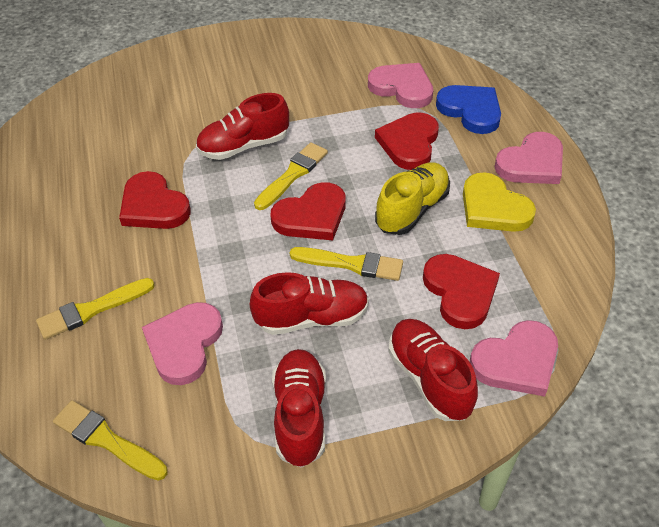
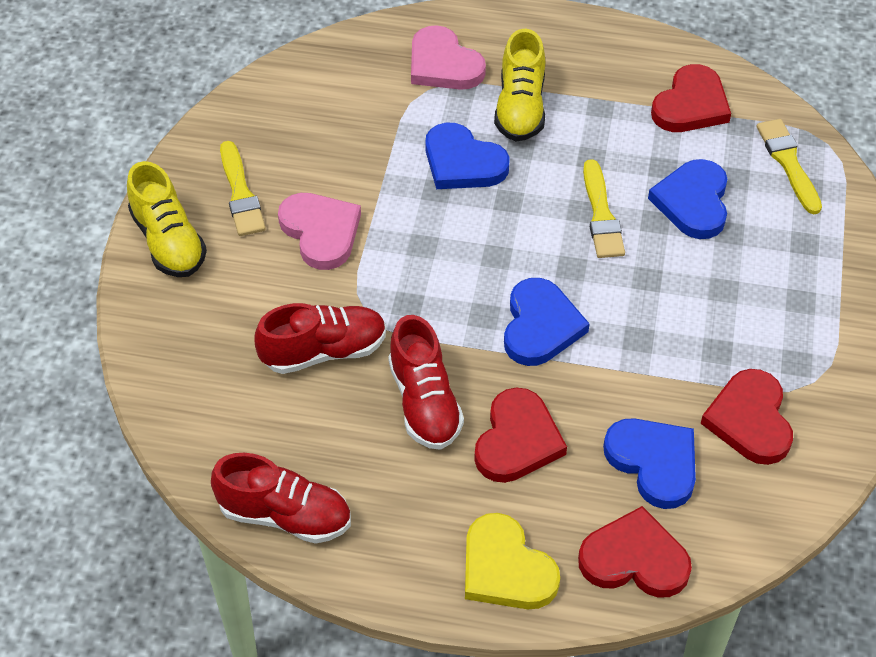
blue heart: [436,85,501,134] = 1 -> [425,123,510,189] [504,278,590,366] [603,418,696,509] [648,159,727,239] = 4
pink heart: [142,302,223,385] [368,63,433,108] [470,320,558,397] [494,132,563,184] = 4 -> [278,193,361,270] [411,25,486,90] = 2
red shoe: [196,93,289,160] [250,272,369,335] [272,349,326,468] [388,319,478,421] = 4 -> [211,453,351,544] [254,303,386,374] [388,315,464,450] = 3
yellow brush: [36,278,155,340] [53,400,168,481] [254,142,328,210] [290,247,403,281] = 4 -> [220,141,266,236] [583,159,625,258] [757,119,822,214] = 3
yellow shoe: [375,162,450,235] = 1 -> [127,161,207,277] [494,29,545,141] = 2

